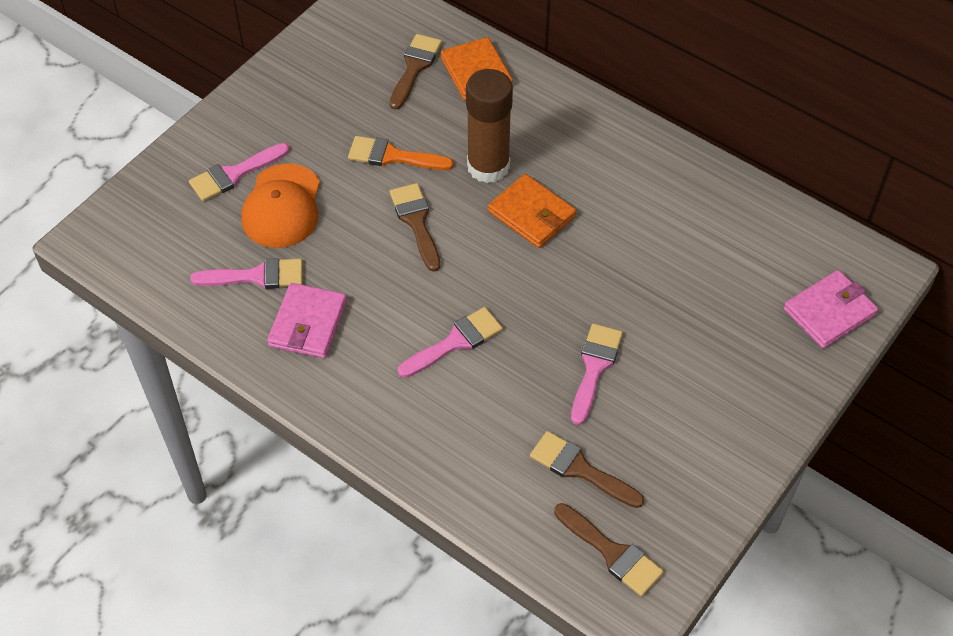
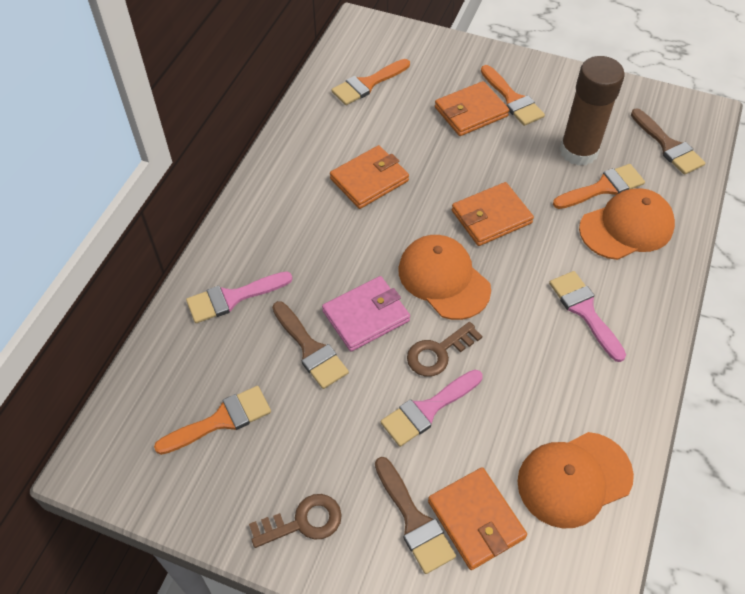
brown brush: [389,34,442,110] [390,183,440,272] [530,431,644,508] [554,503,664,597] = 4 -> [272,301,349,389] [375,457,456,574] [631,109,705,175] = 3
brown key: none = 0 -> [249,494,342,548] [407,322,483,377] = 2
orange brush: [348,136,454,170] = 1 -> [154,386,271,455] [331,59,410,105] [481,65,545,126] [553,164,645,209] = 4
orange cap: [241,164,320,248] = 1 -> [398,235,491,320] [517,432,634,528] [579,188,675,260] = 3
orange wallet: [441,37,513,101] [488,174,576,248] = 2 -> [330,145,409,209] [428,467,527,570] [435,81,509,136] [452,182,534,246] = 4
pink brush: [189,143,289,201] [190,258,303,289] [398,307,503,378] [571,324,623,425] = 4 -> [186,272,293,323] [381,370,483,447] [549,271,626,362] = 3
pink wallet: [267,283,347,358] [784,270,878,349] = 2 -> [322,276,410,352] = 1

